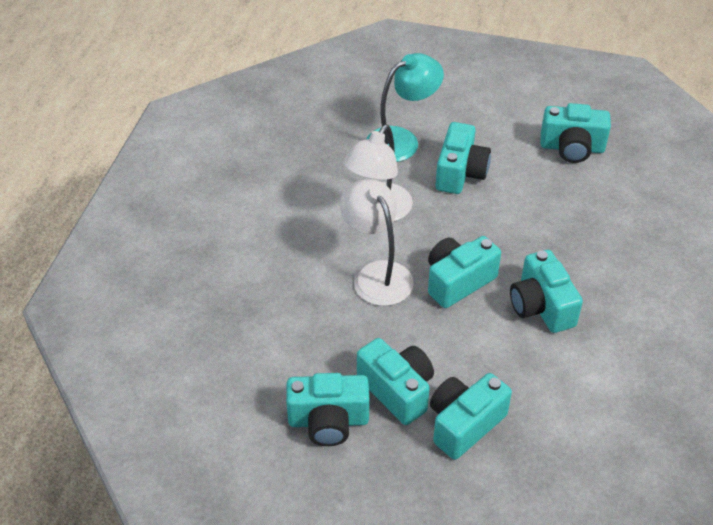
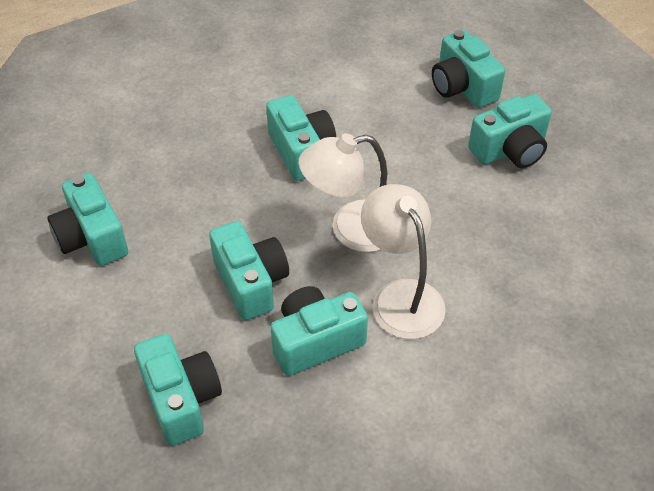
turquoise lamp: [367,53,444,162] = 1 -> none = 0

